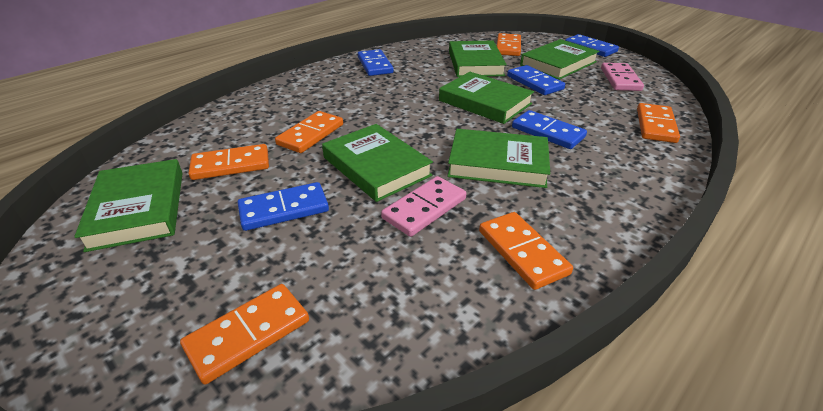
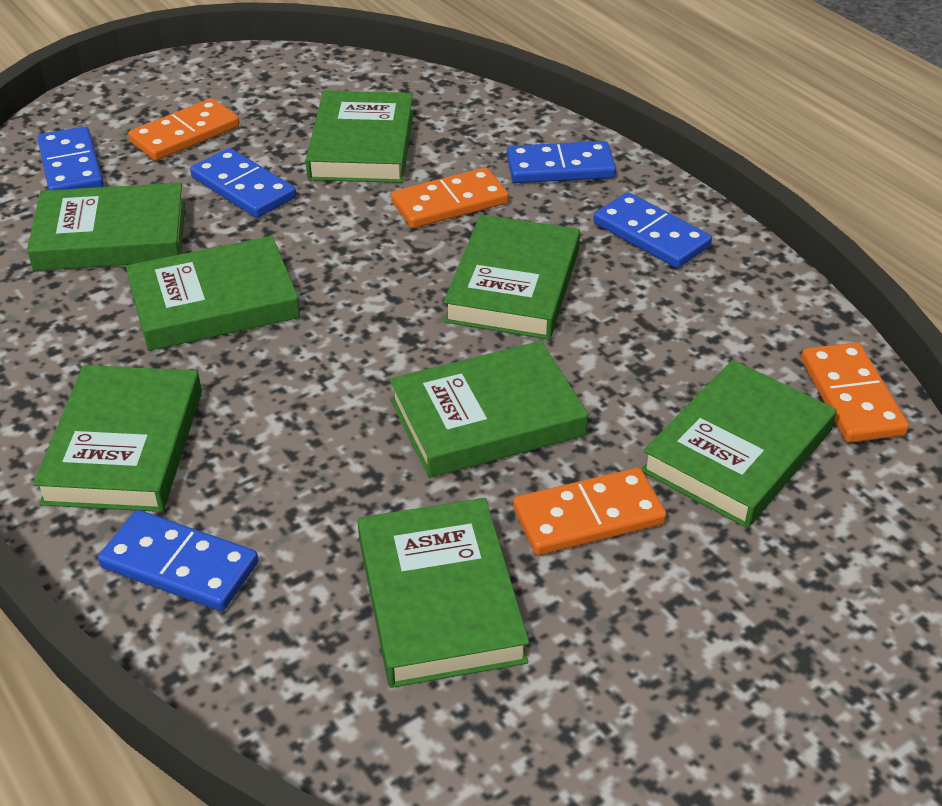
green book: [74,159,183,252] [322,124,433,202] [439,72,534,124] [447,129,550,188] [449,41,507,77] [520,39,599,80] = 6 -> [27,183,185,271] [33,365,202,512] [126,236,300,351] [305,90,414,183] [358,498,529,688] [389,341,588,478] [444,214,580,340] [642,360,837,528] = 8
orange domino: [180,284,309,385] [189,144,269,180] [275,111,343,153] [479,212,573,290] [497,33,521,56] [637,103,680,143] = 6 -> [128,98,240,161] [391,168,509,228] [513,468,667,555] [801,342,909,443] = 4
pink domino: [381,176,467,237] [601,63,644,91] = 2 -> none = 0

